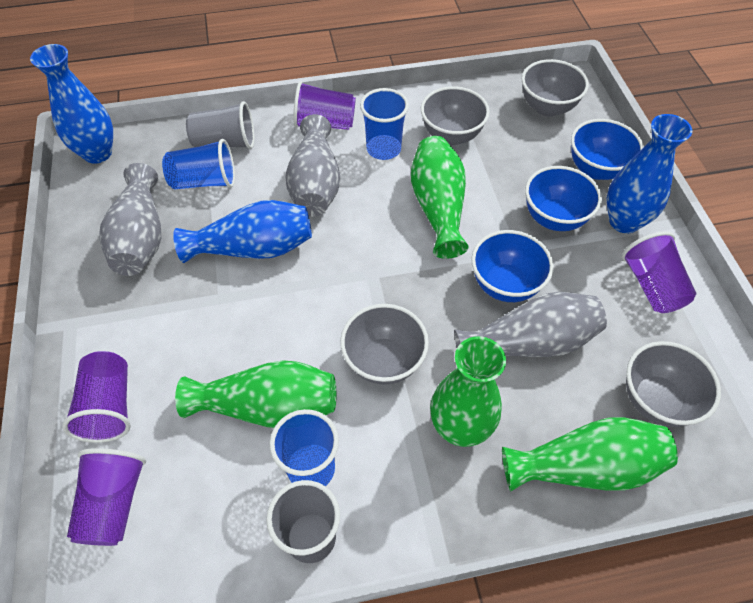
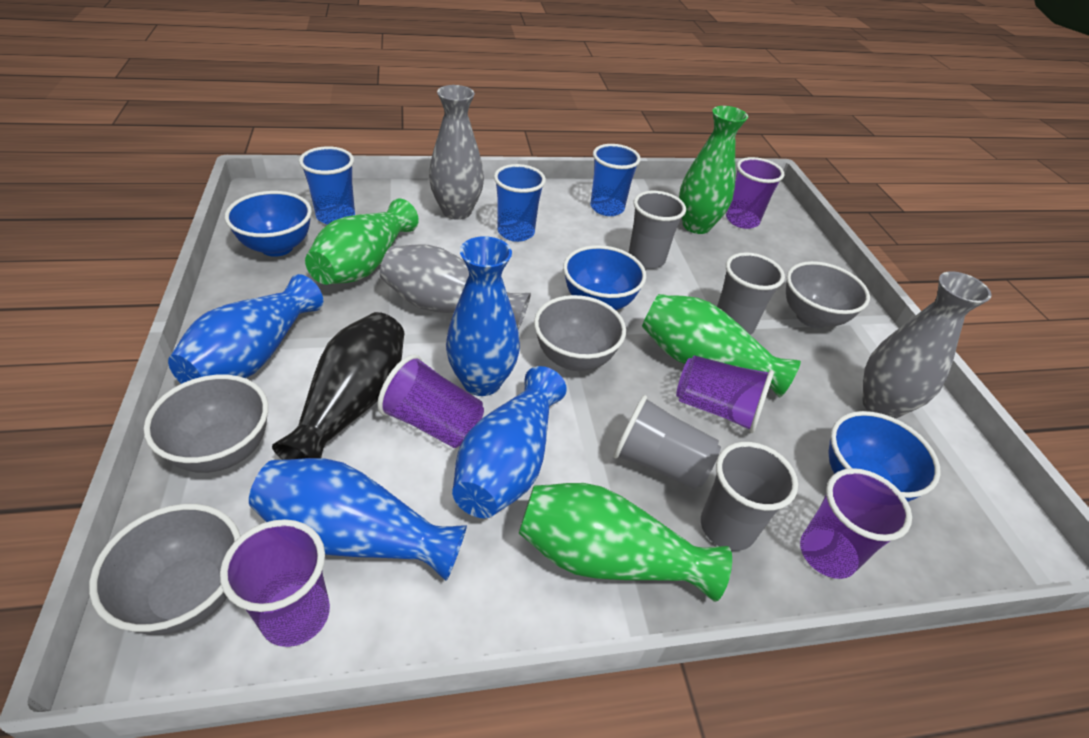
black vase: none = 0 -> [272,312,405,460] = 1
blue vase: [30,44,113,164] [173,200,312,263] [607,114,692,234] = 3 -> [168,274,323,384] [249,458,467,581] [446,236,520,396] [452,366,567,518] = 4
grey cup: [186,101,254,149] [266,480,340,563] = 2 -> [613,395,721,489] [629,191,686,269] [701,442,798,551] [717,252,785,335] = 4
purple cup: [62,351,131,443] [67,448,146,546] [293,81,356,130] [622,231,696,313] = 4 -> [220,519,330,647] [377,354,484,448] [676,355,774,433] [726,157,785,229] [800,468,912,579] = 5

